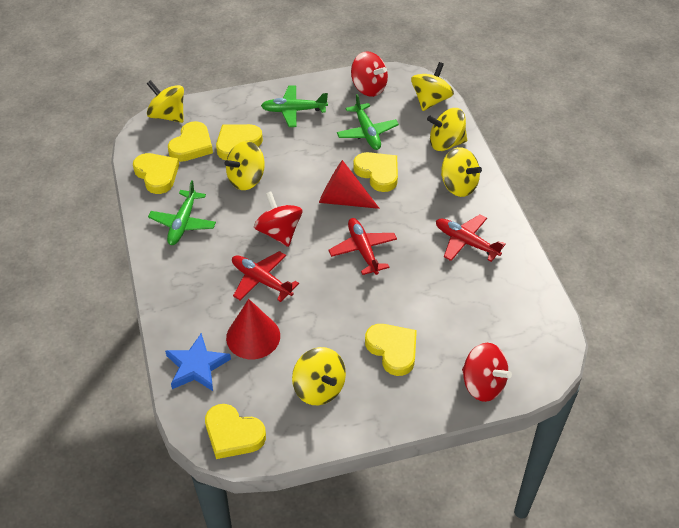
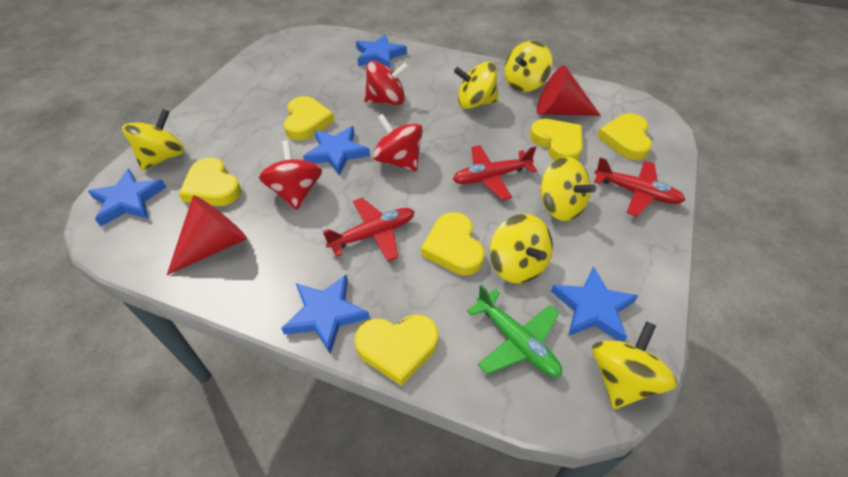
blue star: [165,333,231,391] = 1 -> [88,169,166,227] [281,275,370,354] [303,126,370,176] [356,34,407,68] [551,266,638,342] = 5
green plane: [148,180,216,245] [261,85,328,127] [337,94,399,150] = 3 -> [467,285,562,377] = 1

